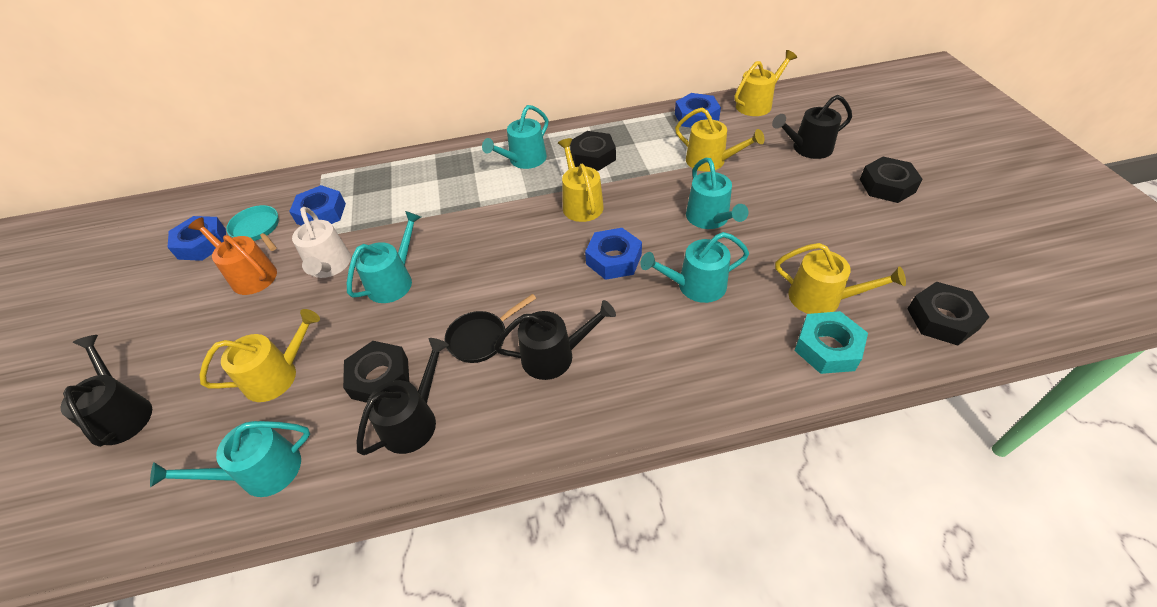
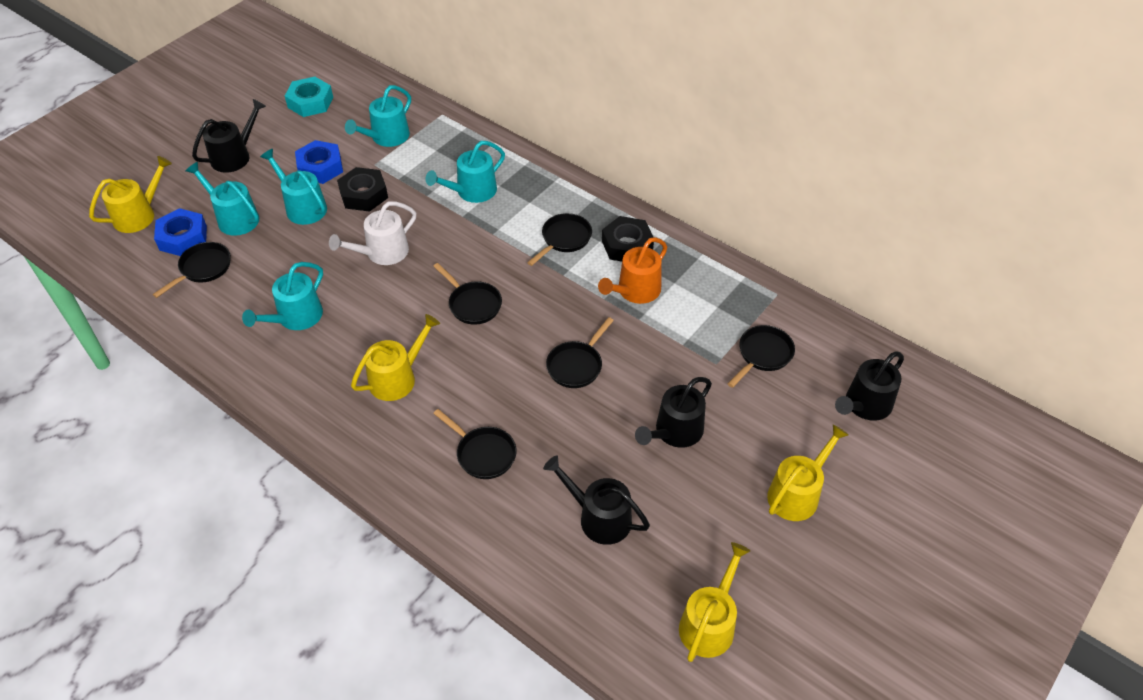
black nut: [343,341,409,403] [570,131,616,171] [860,157,923,203] [907,282,989,345] = 4 -> [337,167,388,212] [602,216,654,262] = 2
black pan: [444,294,536,363] = 1 -> [153,242,231,298] [433,263,502,325] [433,409,517,479] [527,213,592,266] [546,317,614,388] [728,325,795,388] = 6
blue nut: [167,216,226,261] [289,185,346,225] [585,228,642,280] [675,93,721,128] = 4 -> [154,208,207,256] [295,140,343,184] = 2
turquoise pan: [226,205,279,251] = 1 -> none = 0
yellow watering can: [200,309,320,402] [558,138,604,222] [675,108,765,172] [734,50,797,116] [775,243,906,314] = 5 -> [89,156,172,233] [351,314,440,401] [679,542,750,662] [767,424,849,521] = 4

